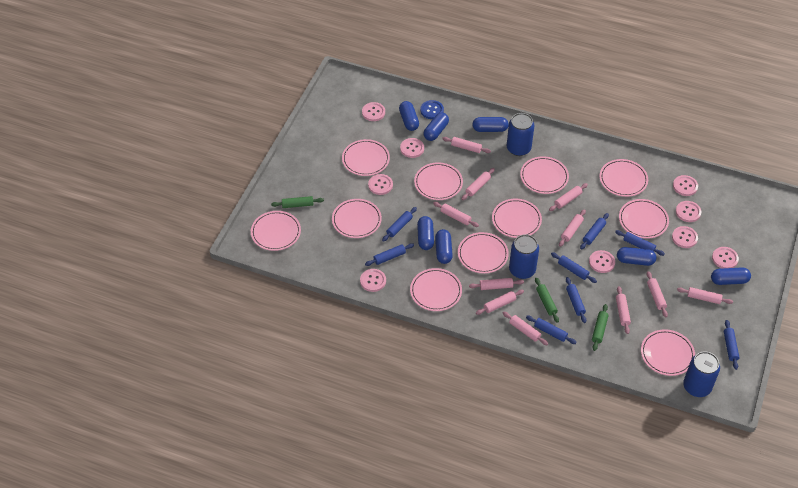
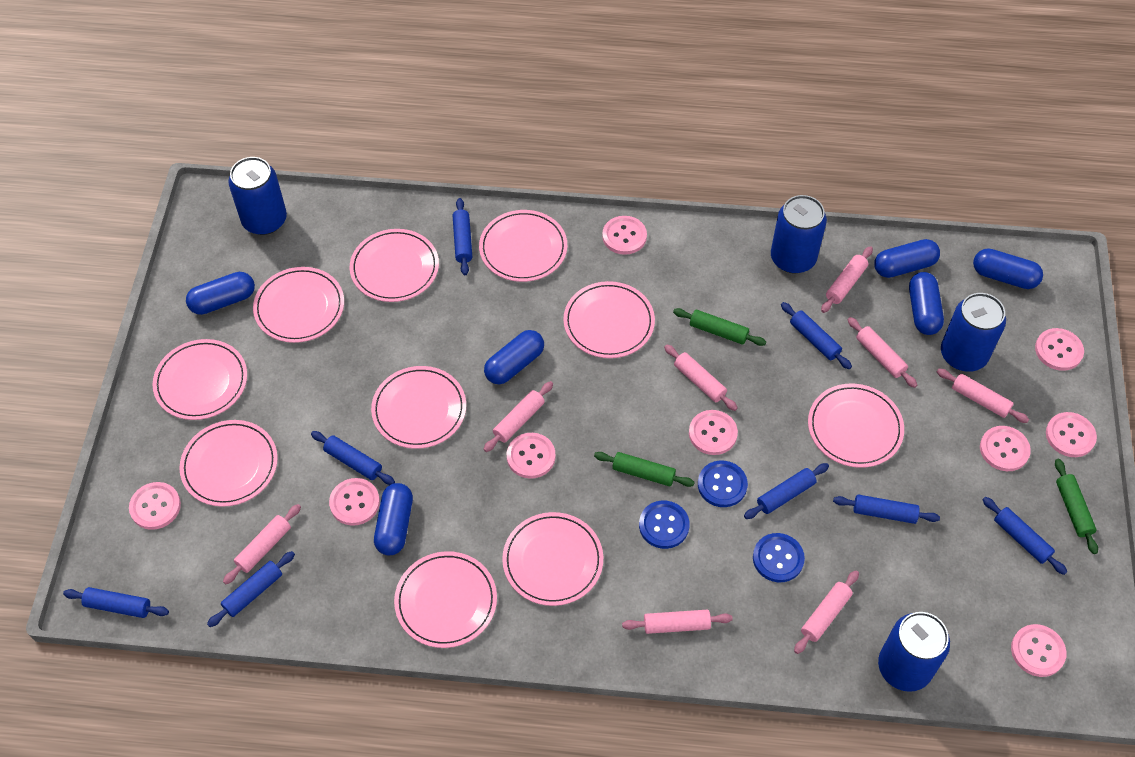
blue button: [420,100,444,119] = 1 -> [639,501,690,549] [698,460,748,507] [753,533,805,582] = 3
blue can: [507,113,535,156] [509,234,539,279] [683,351,720,397] = 3 -> [228,157,287,235] [771,195,827,273] [878,612,950,692] [941,293,1006,372] = 4
blue capsule: [399,101,419,131] [417,216,434,250] [423,113,449,141] [435,229,453,264] [472,117,509,132] [617,247,656,266] [711,267,751,285] = 7 -> [186,272,255,315] [374,483,413,555] [484,330,544,384] [874,239,940,278] [909,272,944,335] [973,248,1043,289] = 6
pink plate: [251,211,301,251] [332,199,382,238] [342,139,390,176] [410,268,462,311] [414,162,463,200] [458,232,509,274] [492,199,542,238] [520,156,569,194] [599,159,648,197] [619,199,669,239] [641,329,695,376] = 11 -> [153,339,247,420] [180,420,278,507] [253,267,344,343] [350,229,439,302] [371,366,466,449] [394,551,497,648] [479,210,567,282] [502,512,603,606] [563,281,655,358] [808,384,904,468] = 10
pink rolling pin: [433,202,479,227] [442,137,491,153] [461,168,495,200] [469,278,524,290] [476,290,524,315] [503,312,548,345] [549,183,588,211] [559,209,586,247] [616,286,631,334] [646,271,668,317] [677,287,733,304] = 11 -> [223,504,301,584] [484,381,553,452] [622,610,733,634] [664,344,738,411] [794,570,859,654] [821,246,873,313] [847,317,917,388] [937,369,1029,423] = 8

